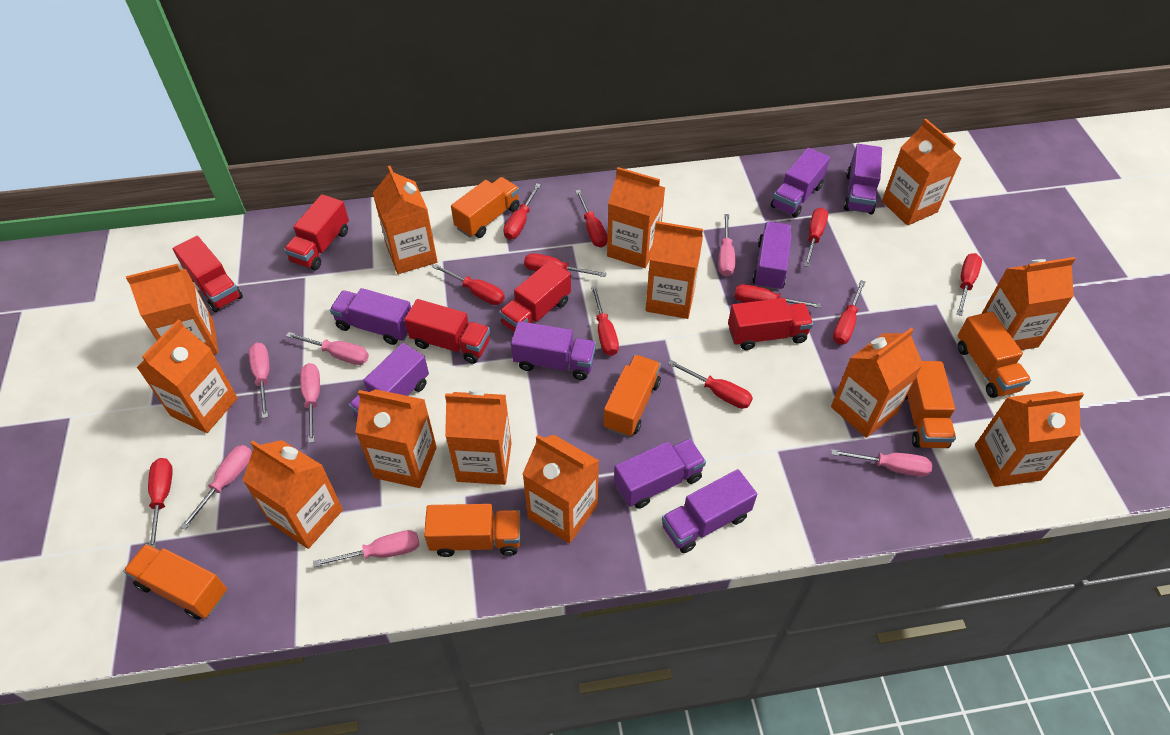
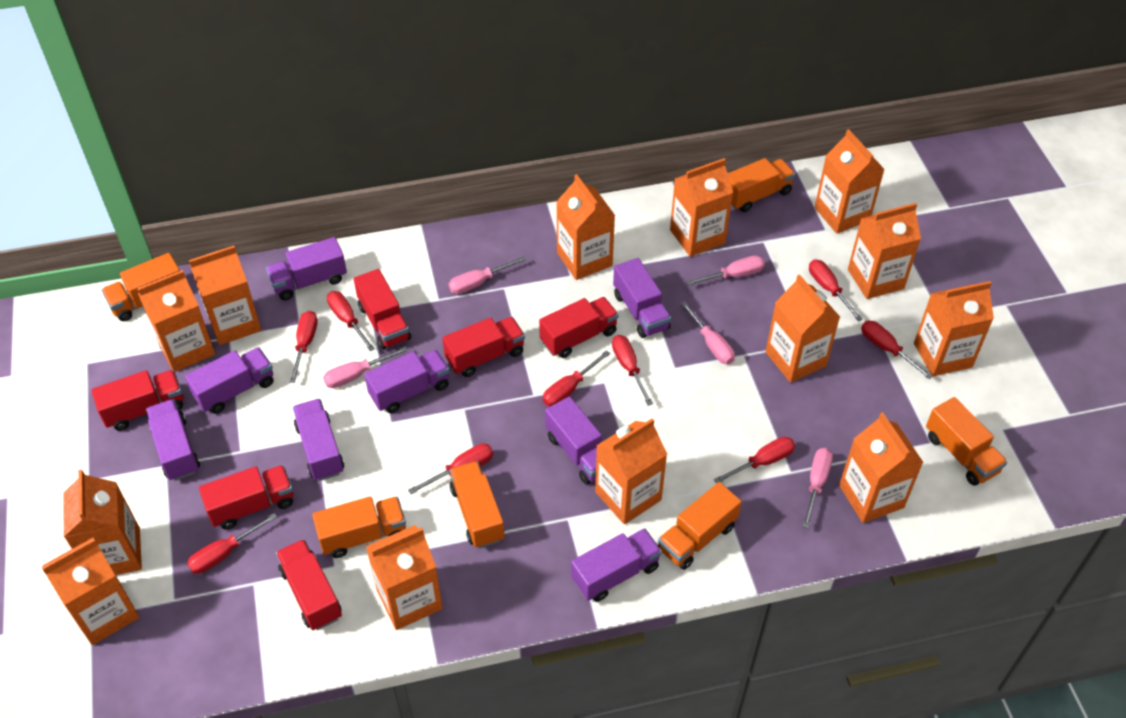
pink screwdriver: [180,445,252,530] [249,343,270,419] [286,332,369,365] [300,363,320,443] [313,530,419,567] [718,214,735,277] [831,449,932,477] = 7 -> [323,347,408,388] [449,256,526,294] [680,301,735,364] [686,255,765,286] [802,448,833,528] = 5
red screwdriver: [148,458,173,548] [433,264,505,305] [503,183,541,240] [524,253,606,277] [575,190,608,248] [591,286,619,356] [668,360,753,409] [734,284,821,308] [804,208,828,267] [833,280,865,345] [957,253,982,316] = 11 -> [187,513,277,574] [289,311,317,383] [327,291,375,351] [408,443,493,494] [543,350,610,407] [612,335,653,406] [714,437,795,484] [809,260,863,321] [861,321,933,379] = 9
red truck: [173,236,243,312] [284,194,349,270] [404,299,490,364] [499,260,571,332] [728,298,813,350] = 5 -> [91,370,184,431] [199,465,294,530] [276,539,342,630] [354,269,411,350] [442,317,525,377] [539,297,619,358] = 6

